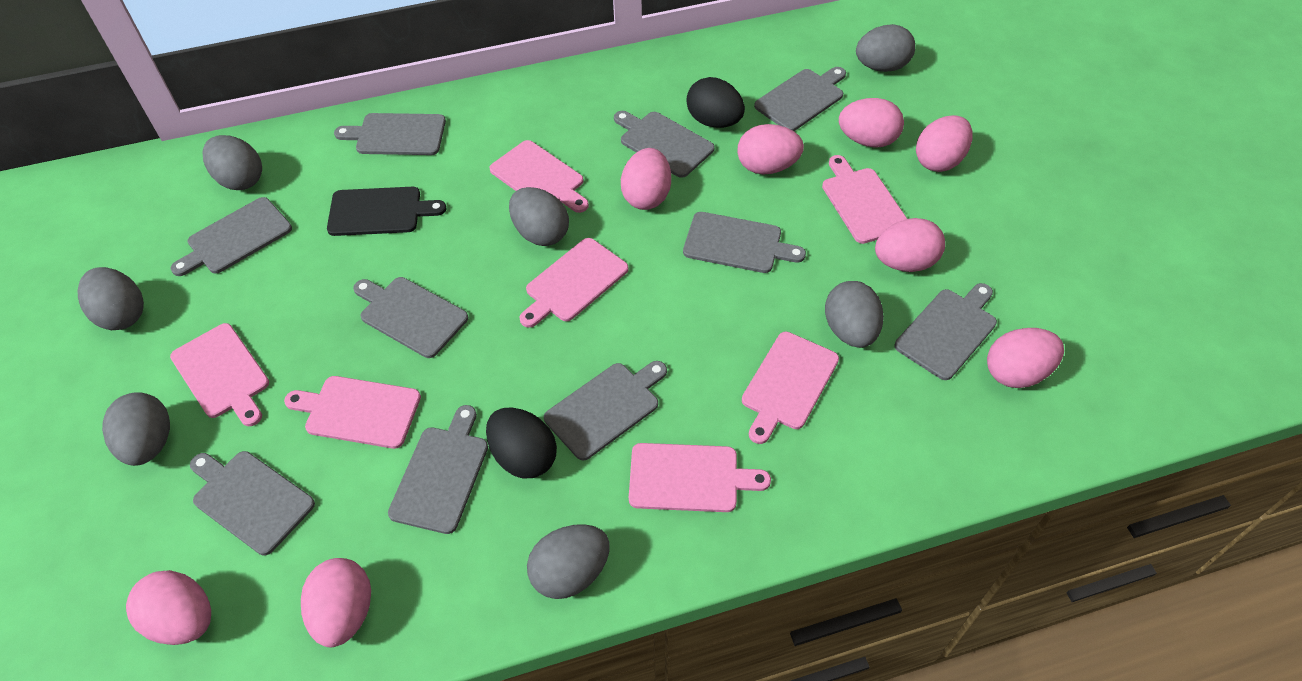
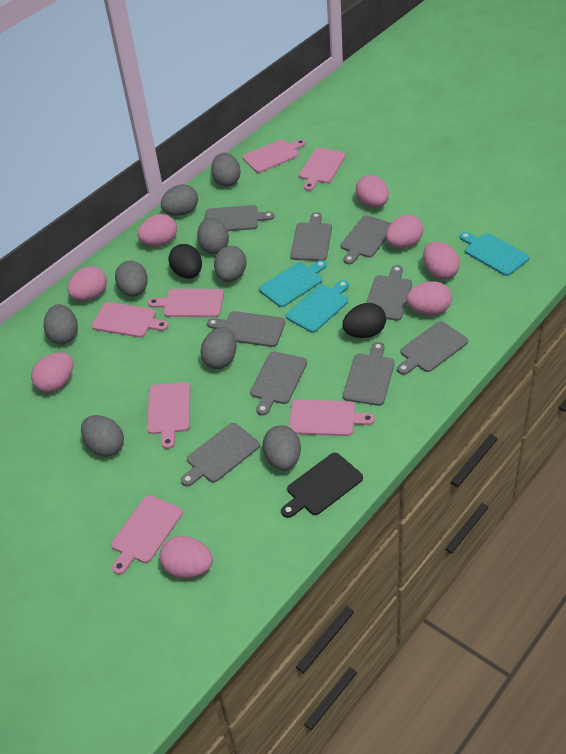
grey cutting board: [170,197,292,276] [190,451,315,555] [334,113,446,155] [353,277,468,358] [388,405,488,534] [544,361,667,460] [614,111,715,178] [683,212,806,273] [754,67,846,131] [895,283,997,380] = 10 -> [181,423,260,487] [205,205,275,231] [207,311,285,347] [250,351,307,416] [290,212,332,261] [341,215,391,264] [343,342,395,406] [366,265,412,321] [397,321,468,375] = 9
grey egg: [78,267,144,330] [102,392,170,466] [202,135,262,190] [509,187,569,246] [527,524,610,599] [825,281,884,348] [856,24,915,72] = 7 -> [44,304,78,344] [81,415,124,457] [115,261,148,297] [161,184,198,216] [197,218,229,254] [200,327,237,369] [211,153,241,187] [214,246,247,282] [262,425,301,470] = 9
turquoise cutting board: none = 0 -> [259,260,327,307] [286,280,349,333] [460,232,529,276] = 3

